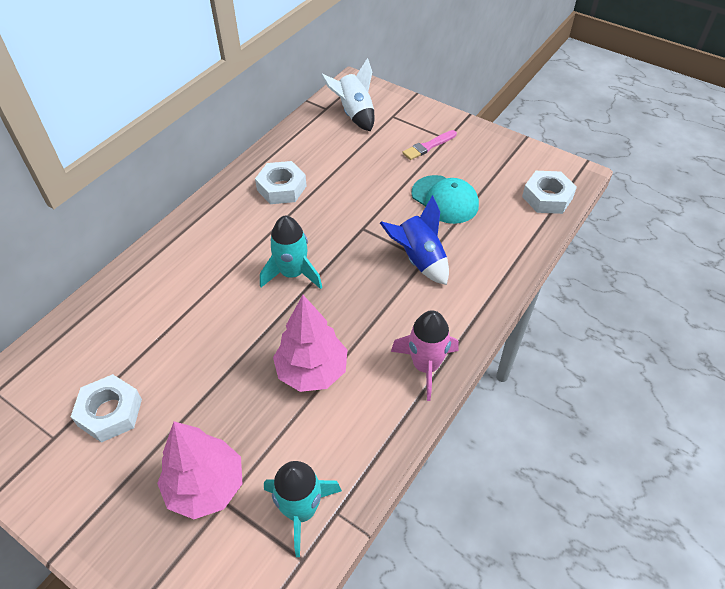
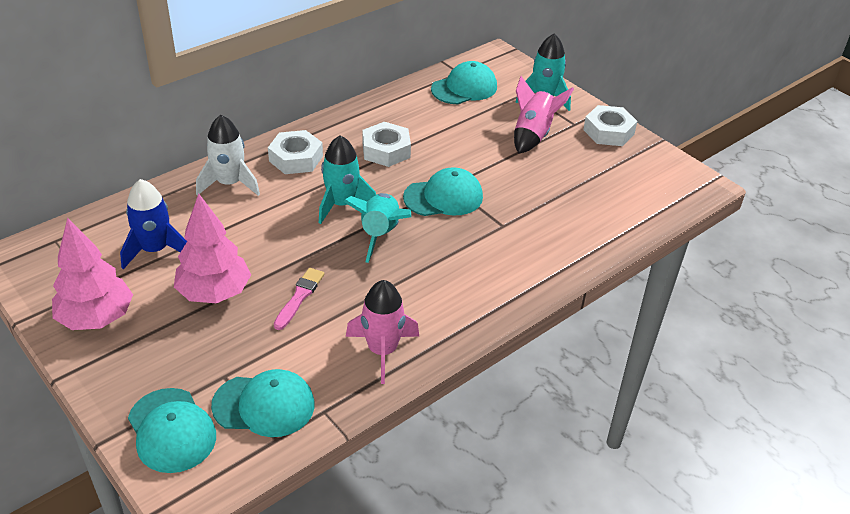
pink rocket: [391,310,459,401] = 1 -> [346,280,419,384] [514,76,574,154] = 2
turquoise cap: [411,175,479,224] = 1 -> [128,388,216,473] [211,369,314,437] [403,167,483,216] [431,61,497,104] = 4
turquoise rocket: [260,216,322,289] [264,461,342,557] = 2 -> [319,135,376,224] [343,193,411,263] [516,34,571,111] = 3

